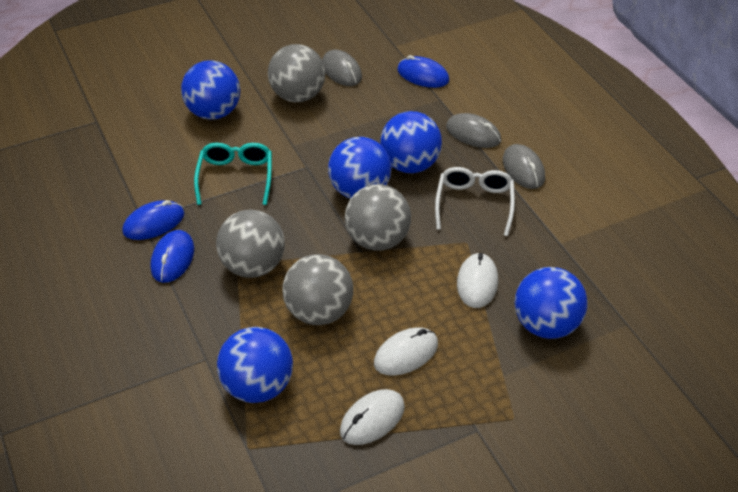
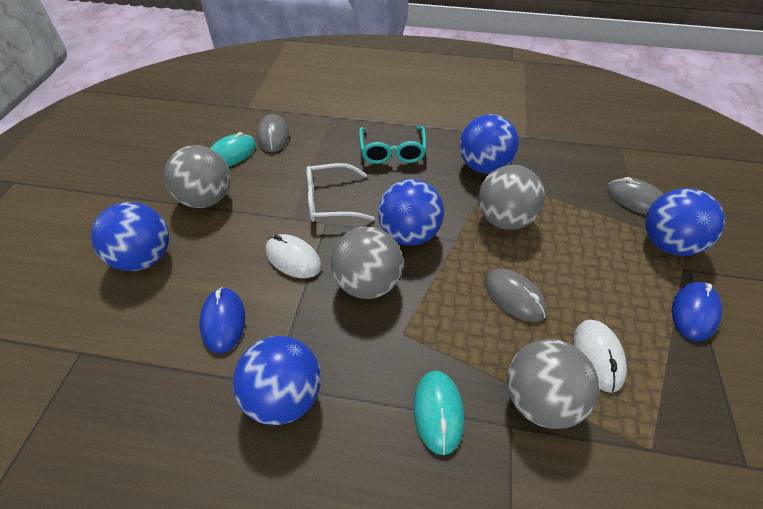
blue mouse: [122,200,184,240] [150,230,194,283] [397,55,450,88] = 3 -> [199,287,245,354] [672,282,722,341] = 2
turquoise mouse: none = 0 -> [210,132,256,167] [414,371,464,455] = 2
white mouse: [340,389,405,445] [374,327,438,376] [457,253,498,308] = 3 -> [265,234,321,278] [574,320,627,393] = 2

